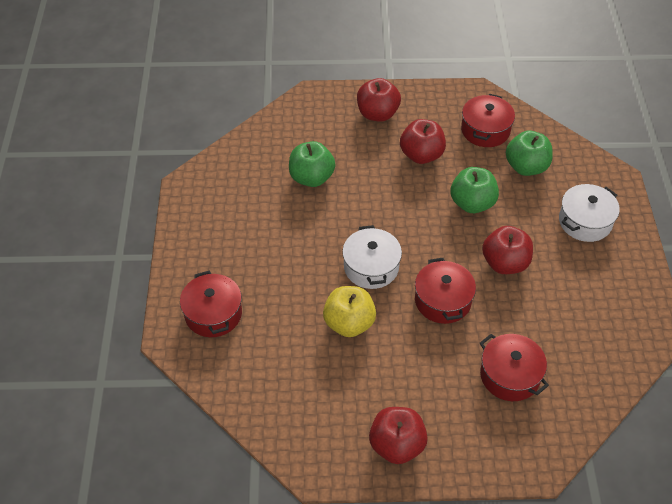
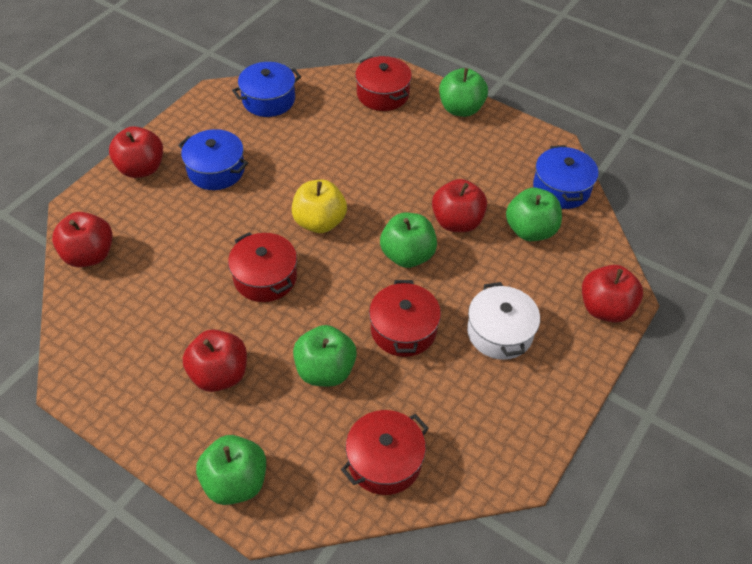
blue pot: none = 0 -> [178,129,248,190] [232,62,301,117] [533,145,598,209] = 3
green apple: [289,141,336,187] [450,167,499,213] [506,131,553,176] = 3 -> [196,435,266,505] [293,325,357,387] [380,213,437,268] [439,68,488,117] [506,188,562,241] = 5
red apple: [357,78,401,122] [369,407,428,464] [400,119,446,164] [482,226,533,274] = 4 -> [52,212,112,267] [109,126,163,178] [183,329,247,392] [432,179,487,232] [582,265,643,323] = 5
white pot: [342,225,402,289] [559,184,620,242] = 2 -> [467,282,540,360] = 1

